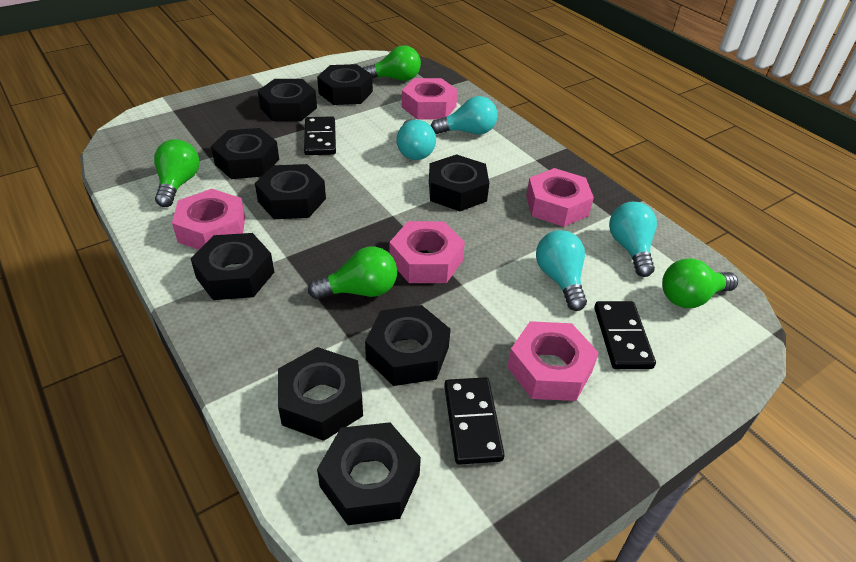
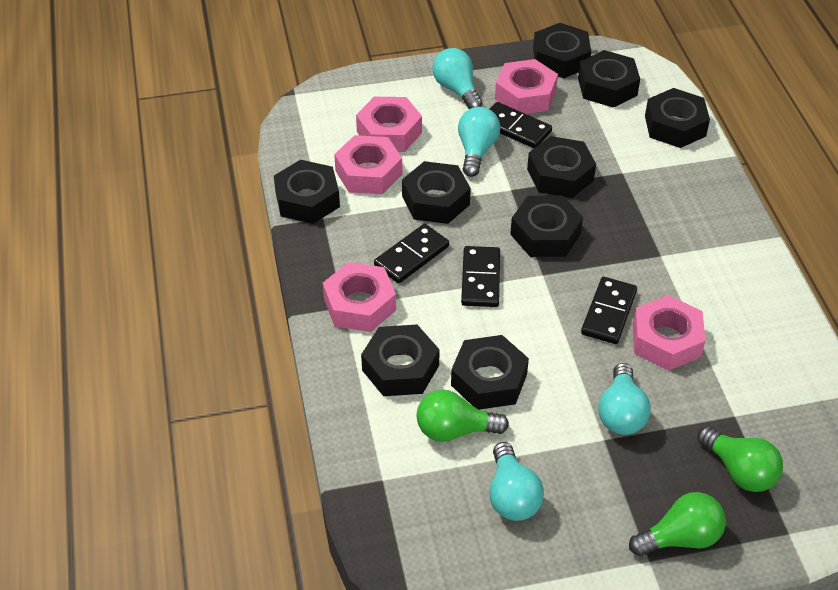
black domino: [304,116,336,155] [444,377,505,465] [594,301,656,369] = 3 -> [374,224,449,283] [461,246,500,307] [490,102,552,148] [581,277,637,344] = 4
green light bulb: [154,139,200,207] [308,247,397,300] [363,45,421,81] [662,258,738,308] = 4 -> [417,390,509,442] [629,492,726,556] [697,426,783,492] = 3

